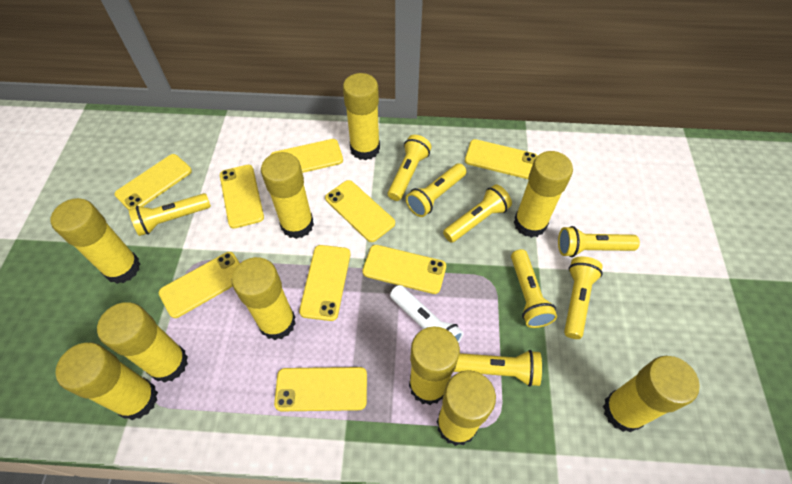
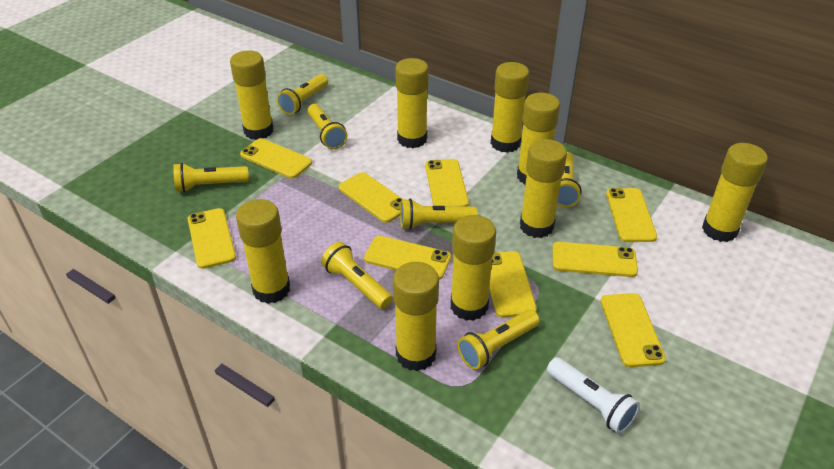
yellow flashlight: [129,193,211,236] [388,135,431,201] [406,163,467,217] [443,184,512,243] [453,350,542,387] [511,249,557,328] [558,226,640,257] [564,257,603,339] = 8 -> [173,163,249,192] [277,74,328,115] [307,104,348,149] [321,242,393,309] [400,198,478,230] [457,310,540,370] [557,152,582,207] = 7
yellow glue stick: [51,198,140,284] [55,343,158,420] [97,302,188,383] [232,257,296,340] [261,152,314,239] [343,73,380,160] [409,326,460,405] [437,370,496,446] [514,151,573,238] [603,356,700,432] = 10 -> [230,50,274,140] [236,199,290,304] [393,262,439,371] [395,58,429,148] [451,215,496,321] [491,62,529,153] [517,93,560,185] [520,139,567,238] [702,143,768,242] = 9

